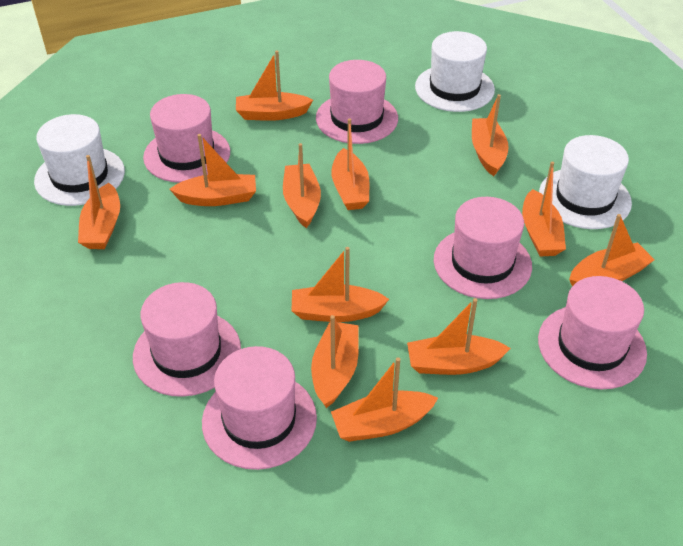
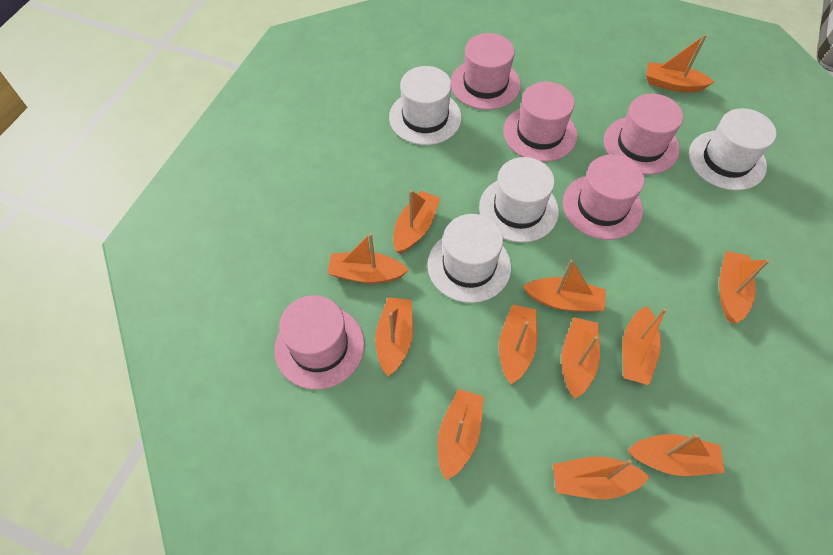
pink hat: [133,282,241,397] [143,94,230,183] [202,346,317,470] [316,60,398,144] [434,197,532,299] [538,276,647,389] = 6 -> [274,295,365,389] [451,33,521,110] [503,82,577,162] [563,155,644,240] [604,94,683,175] = 5
white hat: [34,114,125,206] [415,31,495,112] [539,135,632,229] = 3 -> [389,66,462,145] [427,214,511,303] [479,157,559,242] [689,108,776,190] = 4

